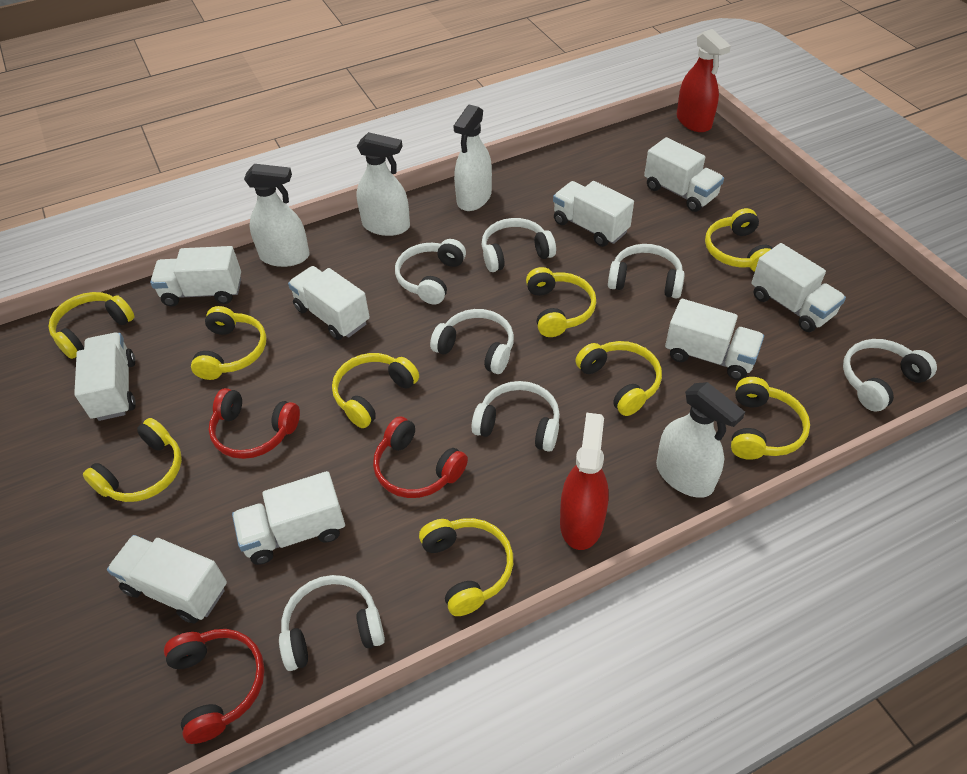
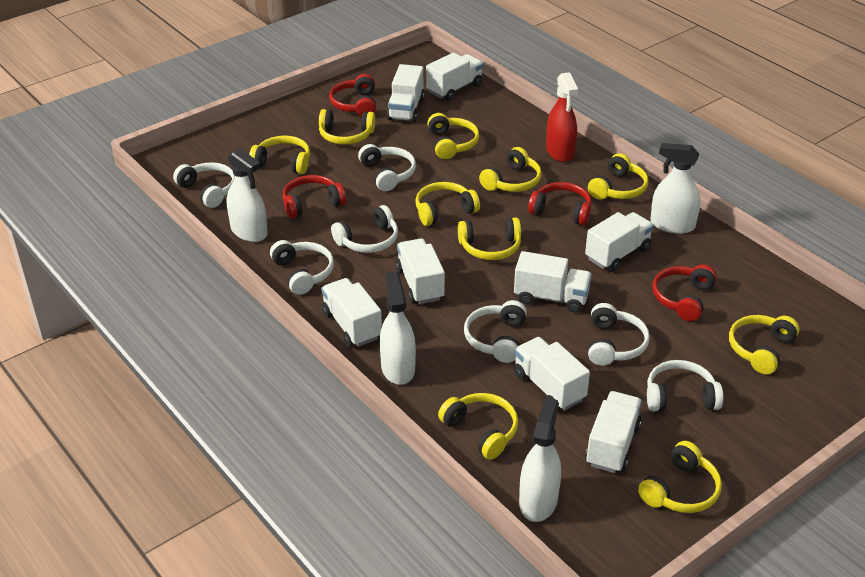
red headphones: [164,629,265,744] [209,388,300,459] [373,416,468,498] = 3 -> [283,175,346,219] [329,74,376,117] [528,182,592,225] [652,264,717,321] = 4
red spray bottle: [560,412,609,550] [677,29,731,132] = 2 -> [546,72,578,162] = 1
white truck: [74,333,136,421] [107,535,227,624] [150,246,241,306] [232,471,345,565] [288,266,370,340] [553,181,634,247] [644,137,724,212] [665,299,764,380] [751,243,846,332] = 9 -> [321,278,382,347] [387,64,425,122] [396,239,445,304] [426,53,483,101] [514,251,592,312] [514,337,590,410] [585,212,654,271] [585,391,642,473] = 8
yellow headphones: [48,292,135,359] [83,418,182,502] [191,306,267,380] [332,353,419,428] [419,518,513,616] [526,267,596,337] [575,341,662,416] [705,208,773,272] [731,377,810,460] = 9 -> [249,136,310,174] [319,109,375,144] [416,182,480,226] [427,113,479,159] [438,393,518,460] [458,218,521,260] [479,147,541,192] [588,153,648,200] [638,441,722,513] [729,315,800,374] = 10

